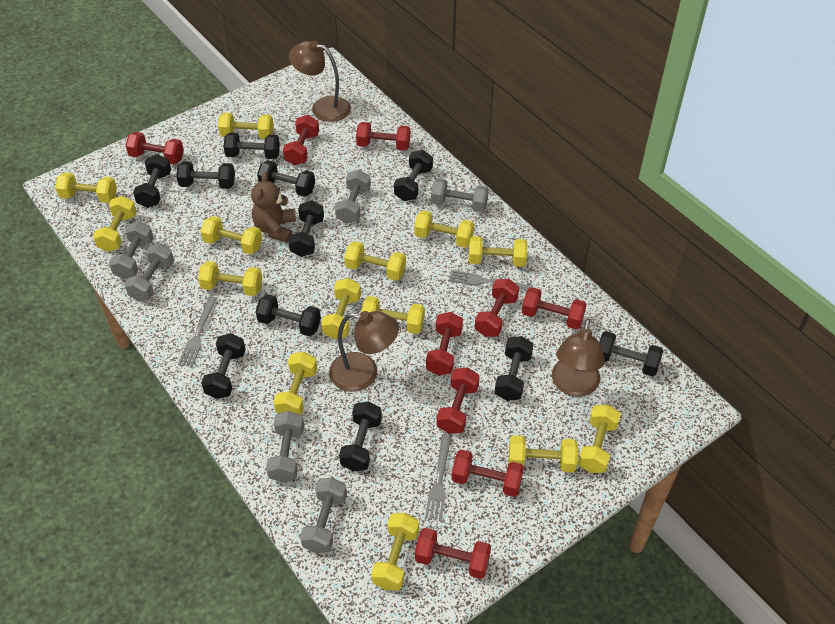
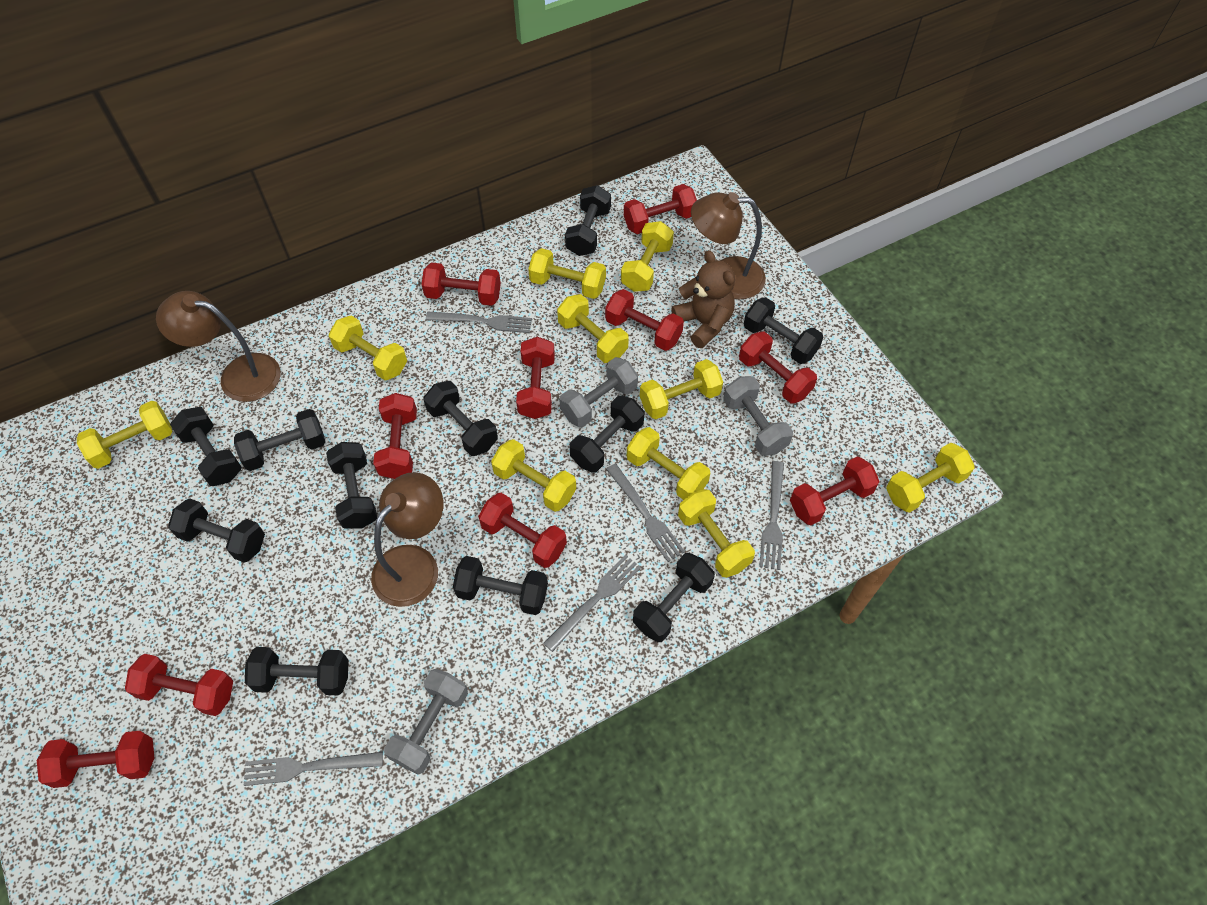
grey dumbbell: [109,222,154,279] [124,243,174,301] [266,411,304,483] [300,478,347,553] [335,170,371,224] [431,178,489,212] = 6 -> [384,669,468,775] [559,357,638,427] [723,376,793,456] = 3
grey fork: [178,296,217,367] [425,434,452,521] [449,270,533,291] = 3 -> [244,752,383,786] [426,312,532,333] [543,554,641,652] [606,464,685,562] [759,461,784,570] = 5
red dumbbell: [125,132,184,164] [283,115,319,165] [356,122,410,151] [415,528,491,579] [426,312,463,376] [437,368,480,434] [452,450,524,497] [475,279,519,337] [522,287,587,330] = 9 -> [37,731,154,788] [125,654,233,716] [373,393,417,479] [422,262,501,306] [478,493,567,568] [516,337,555,419] [605,289,684,351] [624,184,697,234] [739,331,817,403] [790,456,879,525] = 10
yellow dumbbell: [55,173,117,203] [93,196,137,252] [198,261,262,296] [201,216,262,254] [218,112,274,139] [273,352,317,415] [321,278,361,339] [344,241,406,281] [361,296,425,334] [371,513,419,590] [414,210,474,248] [468,236,527,267] [508,435,578,473] [578,405,621,473] = 14 -> [77,401,172,469] [329,316,407,380] [491,439,576,512] [528,248,606,299] [557,294,629,363] [621,221,674,292] [627,427,710,500] [640,359,723,419] [678,489,755,578] [886,443,975,513] = 10

